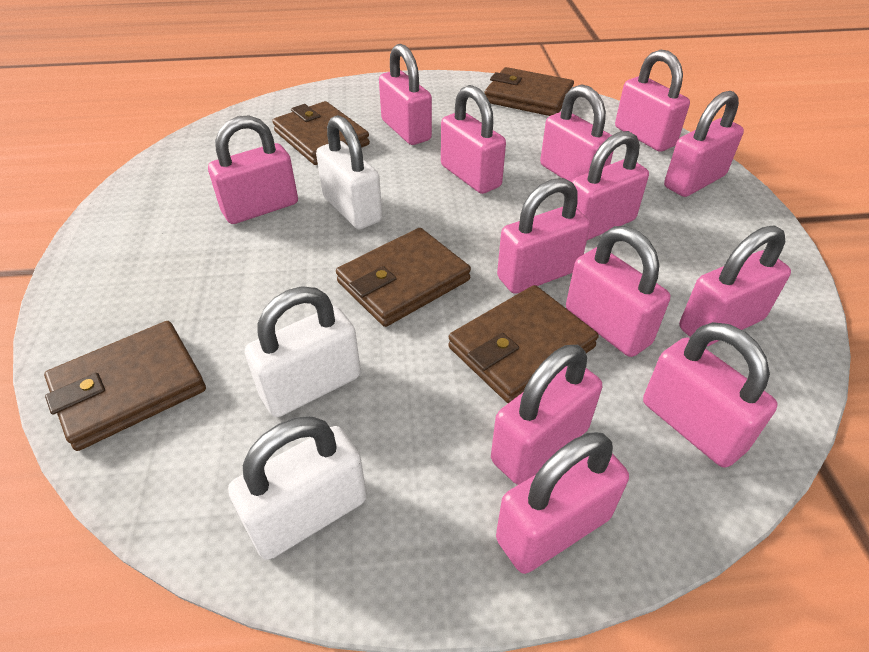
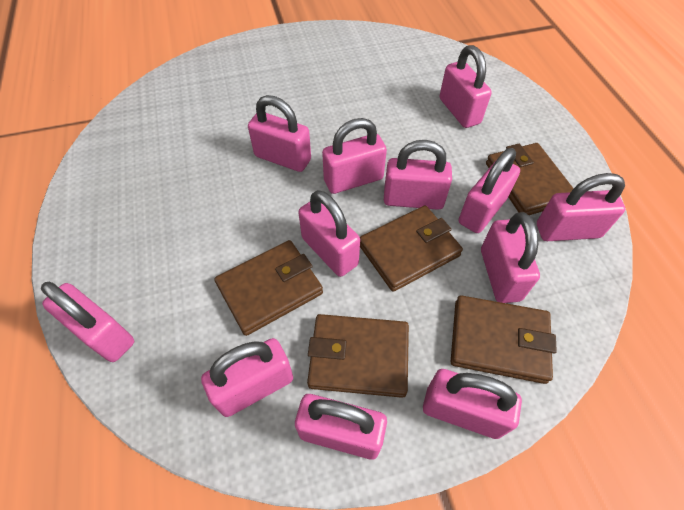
pink padlock: [208,115,298,224] [379,44,432,145] [441,85,506,194] [491,345,602,485] [496,432,629,574] [497,178,590,294] [540,84,613,182] [566,226,670,357] [572,131,649,240] [615,50,690,152] [643,322,778,468] [664,91,744,197] [679,226,791,347] = 13 -> [41,281,134,362] [201,338,293,417] [248,95,311,172] [295,394,387,460] [298,190,360,277] [322,118,387,194] [384,140,452,210] [423,369,522,439] [439,45,492,128] [459,148,520,233] [481,212,540,303] [537,173,625,241] = 12
white padlock: [228,416,367,560] [245,287,361,417] [316,115,382,229] = 3 -> none = 0

